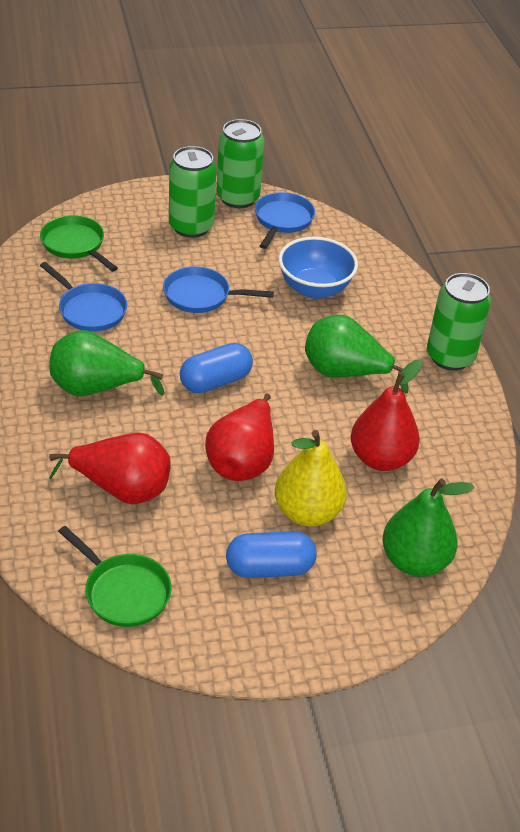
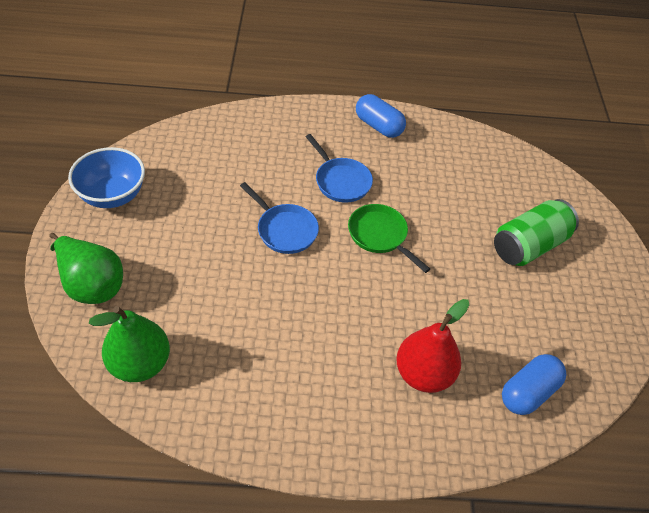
blue pan: [40,262,127,332] [163,266,274,313] [255,192,315,249] = 3 -> [240,182,319,254] [306,134,373,203] = 2
green can: [169,146,217,238] [216,119,264,208] [427,273,491,371] = 3 -> [494,199,579,266] = 1
green pan: [40,215,118,272] [58,526,172,627] = 2 -> [348,204,430,273] = 1
green pear: [49,330,164,396] [305,315,409,394] [382,479,475,577] = 3 -> [49,233,123,304] [88,306,170,382] = 2
red pear: [49,432,171,504] [205,394,274,481] [351,360,422,471] = 3 -> [396,299,469,393] = 1
yellow pear: [275,430,347,526] = 1 -> none = 0

